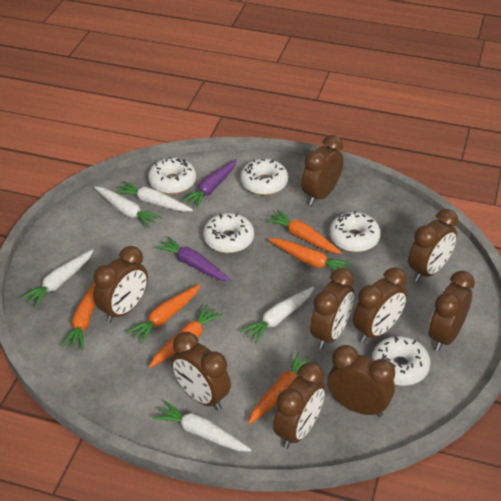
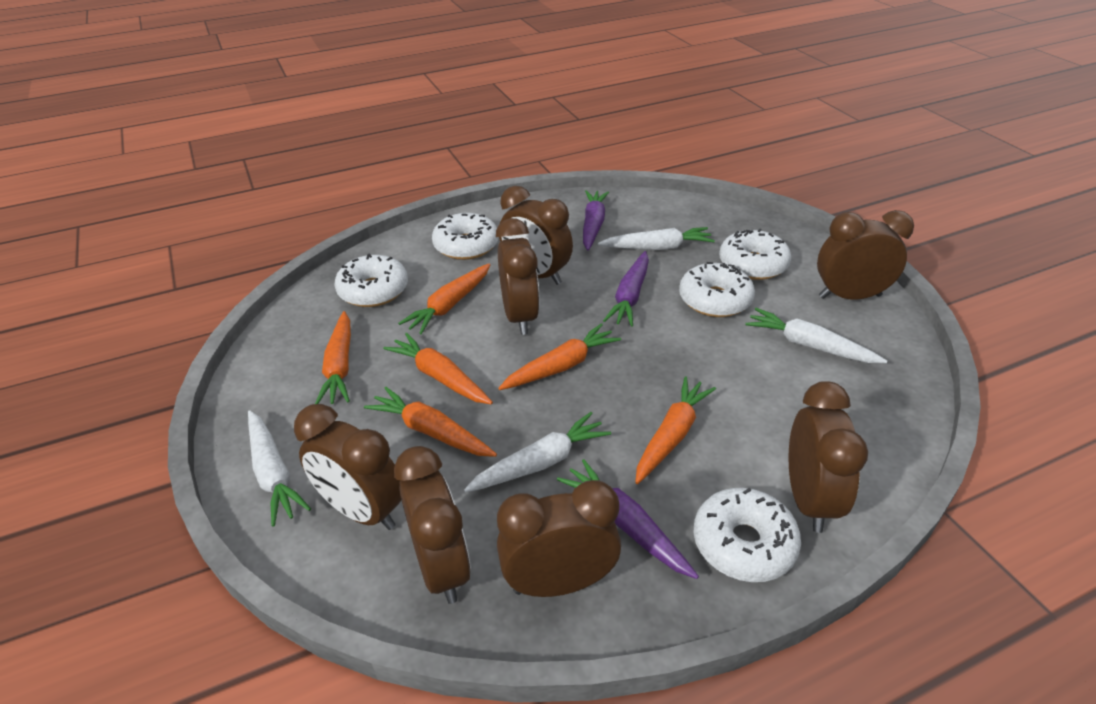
brown clock: [93,246,148,323] [171,332,231,410] [273,362,325,449] [301,135,343,205] [310,268,354,349] [328,345,395,417] [353,267,407,343] [408,209,458,282] [429,271,475,351] = 9 -> [294,404,401,530] [394,446,471,604] [496,218,540,335] [497,480,621,597] [499,186,573,285] [789,381,868,533] [817,210,914,300] = 7
purple carrot: [155,236,231,282] [182,159,237,208] = 2 -> [557,459,699,579] [583,190,609,251] [603,251,649,327] = 3
white carrot: [20,250,93,308] [94,187,162,228] [114,181,193,212] [152,401,252,452] [240,287,314,343] = 5 -> [248,410,311,527] [464,412,611,493] [598,227,715,250] [745,308,887,363] = 4

